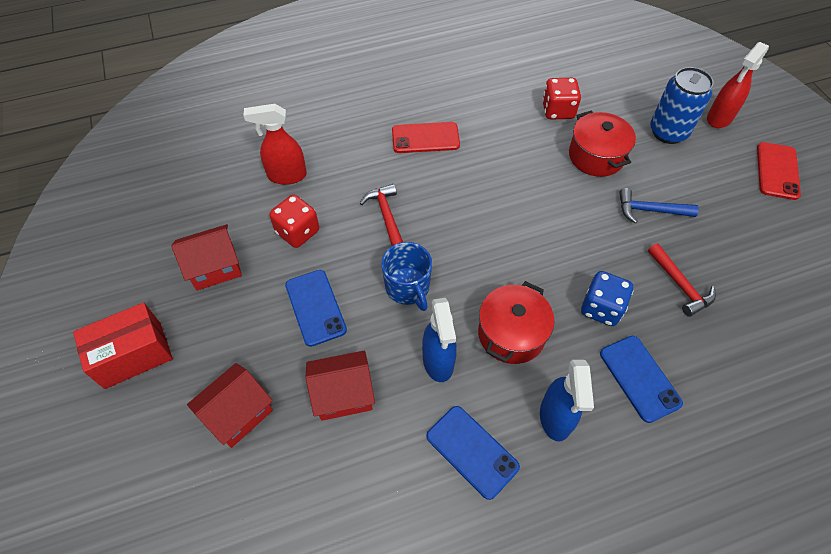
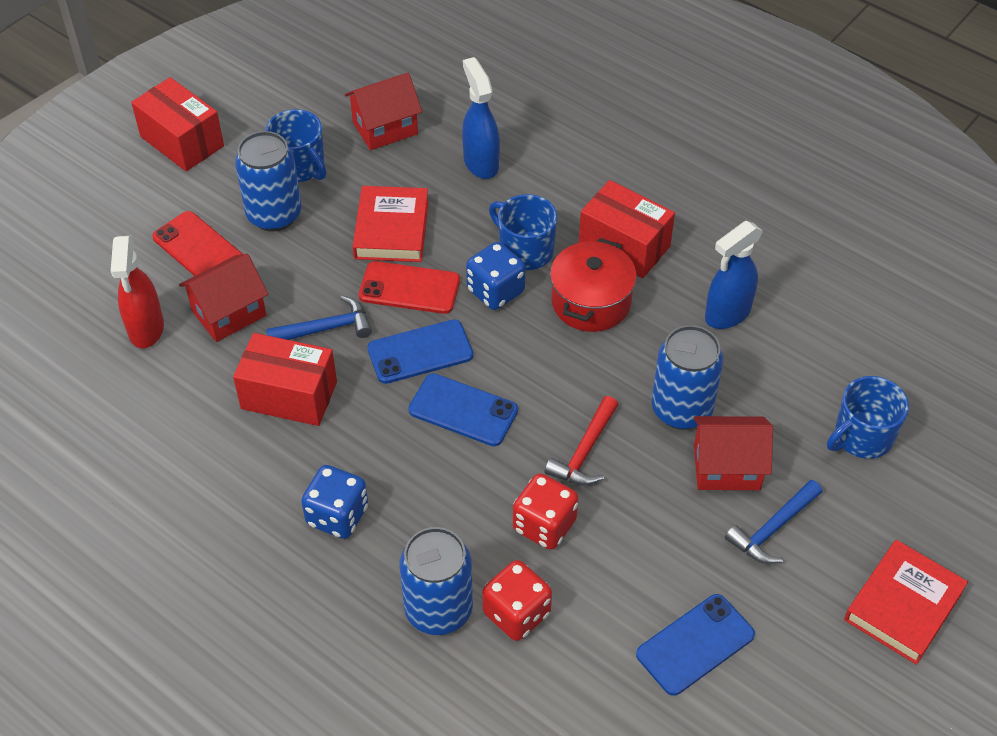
blue can: [650,67,714,144] = 1 -> [235,131,301,232] [399,527,473,635] [651,325,723,430] = 3
blue dice: [581,271,634,326] = 1 -> [301,465,368,539] [466,242,525,310] = 2
blue hammer: [619,188,699,224] = 1 -> [266,296,372,340] [725,480,822,564] = 2
blue mug: [381,242,432,311] = 1 -> [265,109,326,182] [489,194,557,270] [827,376,909,459] = 3
red book: none = 0 -> [353,186,429,262] [844,540,968,665] = 2
red box: [73,302,173,389] = 1 -> [131,77,224,171] [233,333,337,426] [579,180,675,278] = 3
red hammer: [360,184,403,246] [648,243,716,317] = 2 -> [545,396,618,486] = 1
red pot: [478,281,554,364] [569,110,636,177] = 2 -> [550,238,637,332] = 1
red spray bottle: [243,104,307,185] [707,42,769,128] = 2 -> [111,236,164,348] = 1

